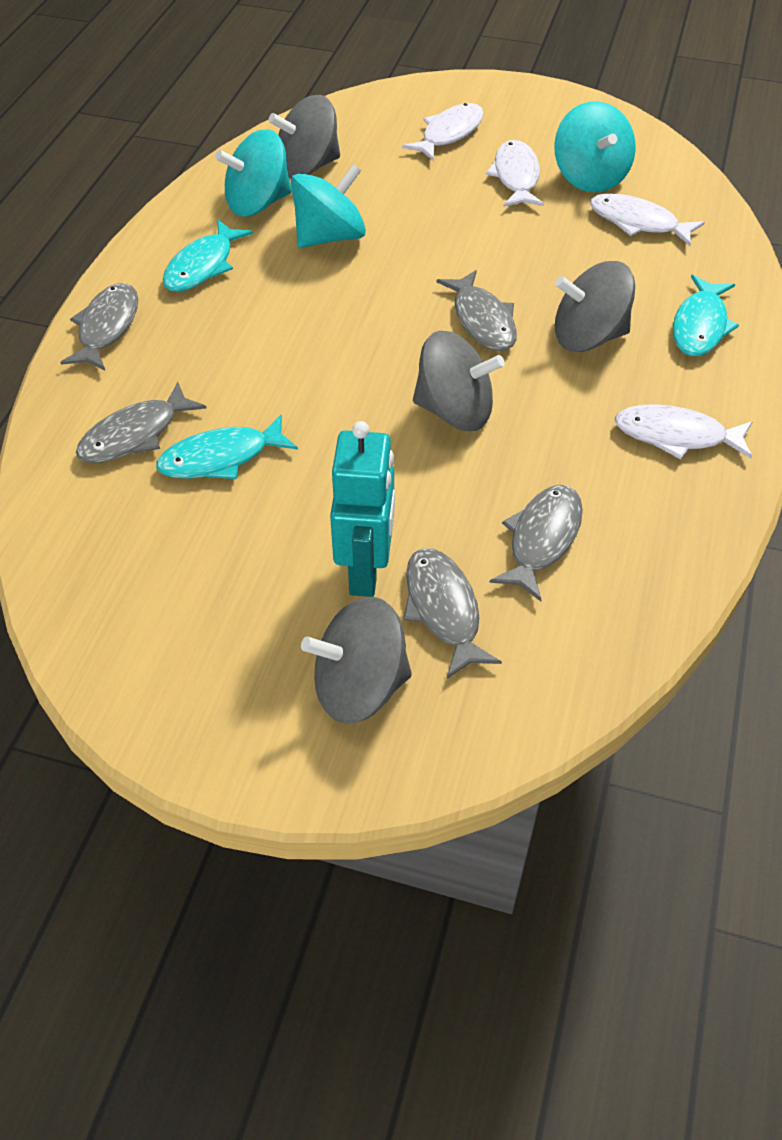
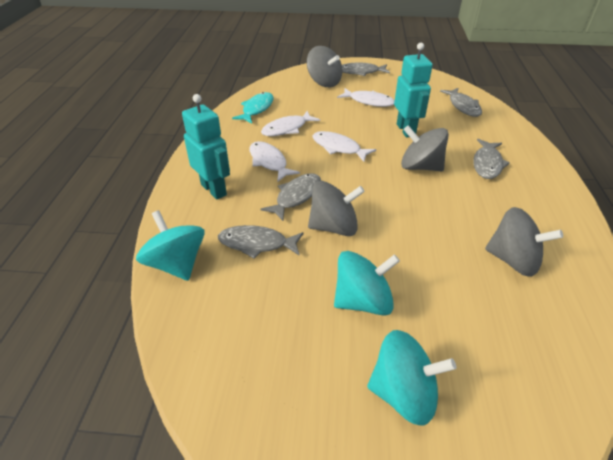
turquoise fish: [156,414,298,479] [163,220,253,292] [673,275,739,356] = 3 -> [232,92,274,123] = 1
turquoise robot: [330,421,395,597] = 1 -> [182,94,230,200] [394,43,433,138] = 2

